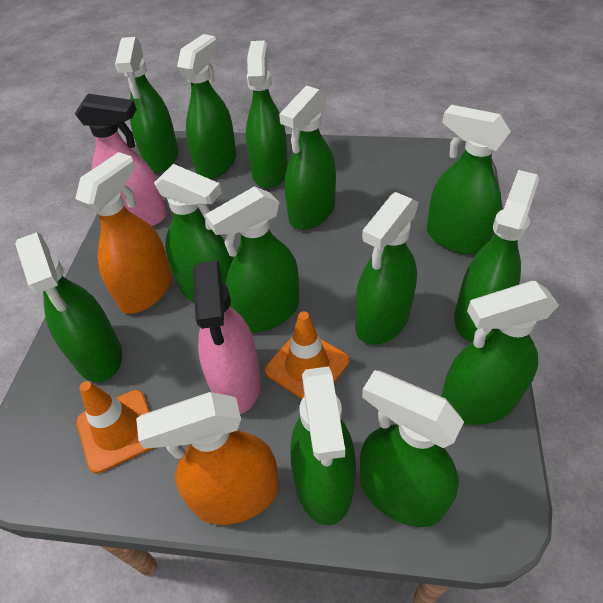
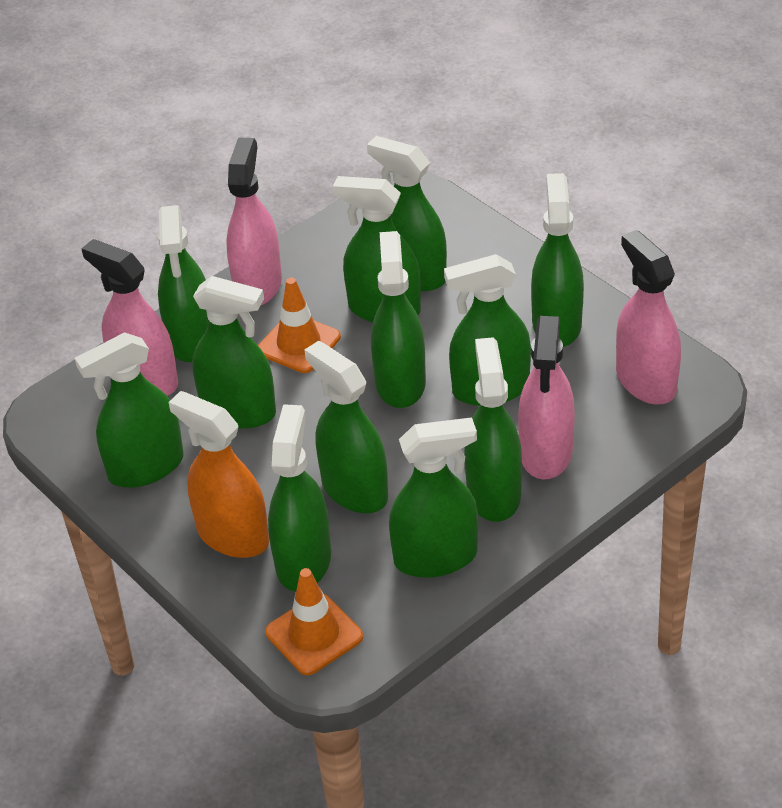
green spray bottle: [15,232,122,382] [115,37,179,173] [154,164,233,302] [177,34,237,179] [205,186,299,333] [246,41,288,189] [279,85,336,230] [290,366,356,525] [355,192,419,345] [360,370,464,527] [427,105,511,254] [441,281,559,425] [454,170,539,342] = 13 -> [75,332,184,488] [158,205,209,362] [192,276,276,429] [268,404,331,591] [305,341,388,513] [333,176,421,323] [367,136,447,291] [371,231,426,408] [389,417,478,578] [444,254,531,406] [464,337,522,522] [531,173,584,347] = 12
orange spray bottle: [75,152,172,314] [136,392,279,525] = 2 -> [169,391,269,558] = 1
pink spray bottle: [75,94,167,226] [193,260,261,414] = 2 -> [81,239,178,396] [226,137,282,305] [518,316,575,480] [616,230,681,404] = 4

